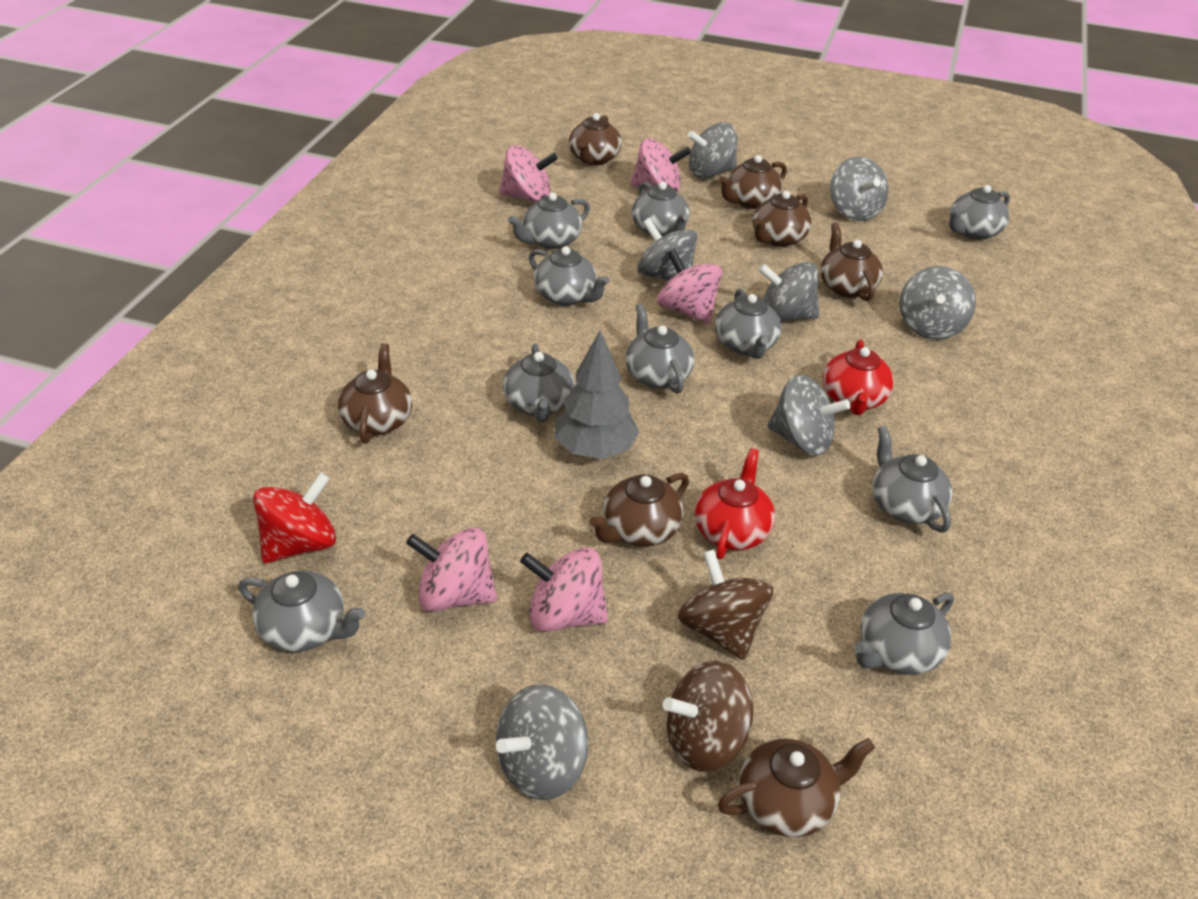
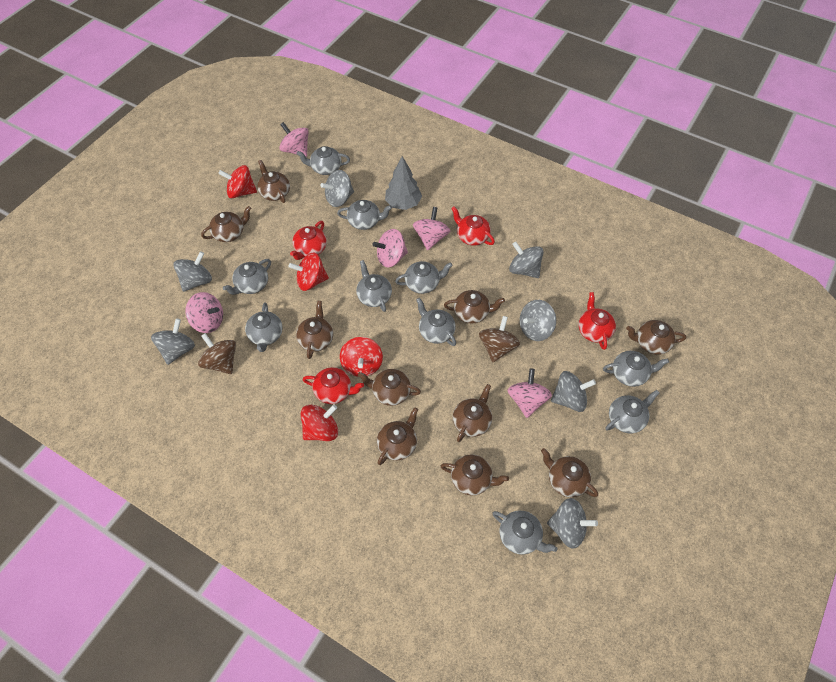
brown teapot: [338,343,412,444] [569,113,622,165] [589,473,689,547] [718,738,875,837] [719,155,787,209] [753,191,811,247] [820,223,883,301] = 7 -> [201,206,251,242] [257,160,290,203] [296,301,333,359] [358,369,421,406] [377,407,418,465] [440,454,509,495] [444,290,505,323] [453,384,492,442] [541,448,598,497] [626,320,686,355] = 10
red spinning top: [253,473,336,563] = 1 -> [218,165,257,198] [289,252,329,291] [301,405,338,441] [340,337,383,377] = 4
red teapot: [694,448,775,559] [823,340,894,415] = 2 -> [290,221,327,260] [303,367,364,404] [451,206,495,246] [578,292,616,350] = 4

